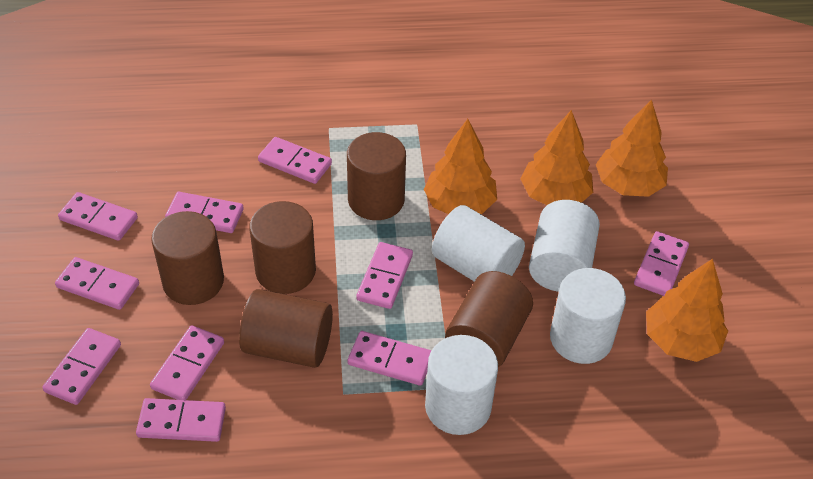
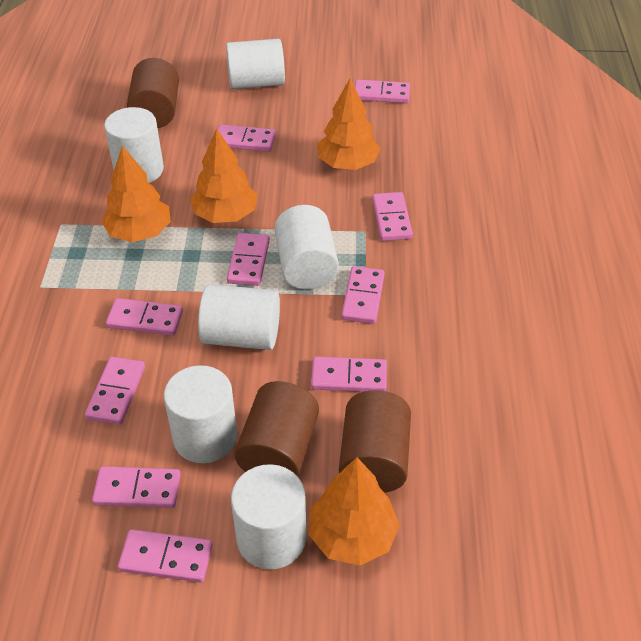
brown cylinder: [151,211,224,305] [239,289,333,368] [249,201,316,294] [347,132,406,220] [445,271,533,367] = 5 -> [127,58,179,128] [234,381,319,476] [339,390,411,493] = 3
white cylinder: [425,335,498,435] [432,205,525,282] [529,200,600,292] [550,268,626,364] = 4 -> [104,107,164,183] [164,365,237,464] [198,284,280,350] [226,39,285,89] [231,464,306,570] [275,205,339,289] = 6

